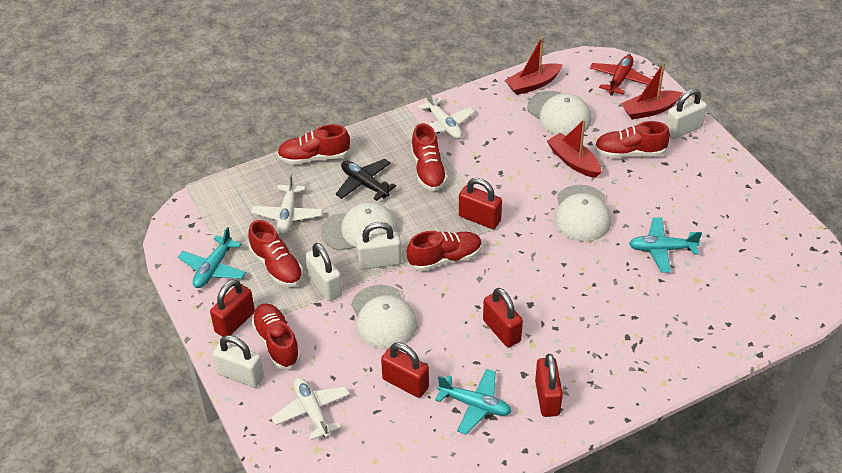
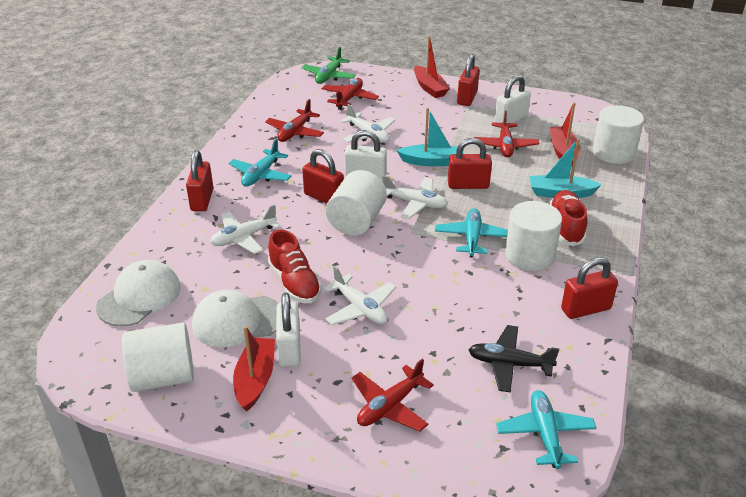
green plane: none = 0 -> [301,47,356,84] = 1
red plane: [590,55,652,96] = 1 -> [265,99,324,142] [322,78,379,110] [352,359,434,431] [473,110,539,157] = 4
red shoe: [248,220,303,287] [251,304,301,369] [277,124,351,164] [407,231,482,271] [411,123,447,191] [595,121,670,158] = 6 -> [268,229,322,303] [549,190,588,246] = 2
turquoise boat: none = 0 -> [396,108,464,166] [530,138,602,198] = 2
white cap: [321,202,398,251] [351,285,417,349] [527,91,592,136] [554,185,611,242] = 4 -> [96,260,181,327] [192,290,278,348] = 2
white cylinder: none = 0 -> [122,323,194,392] [326,170,387,236] [505,201,562,271] [593,105,644,164] = 4
white padlock: [213,335,264,388] [305,243,342,301] [356,222,401,270] [666,89,707,139] = 4 -> [276,292,301,367] [344,130,387,182] [494,75,531,123] = 3
white plane: [251,173,322,234] [271,378,350,440] [418,90,475,139] = 3 -> [210,204,281,254] [324,266,396,325] [340,104,395,143] [382,175,448,219] = 4

